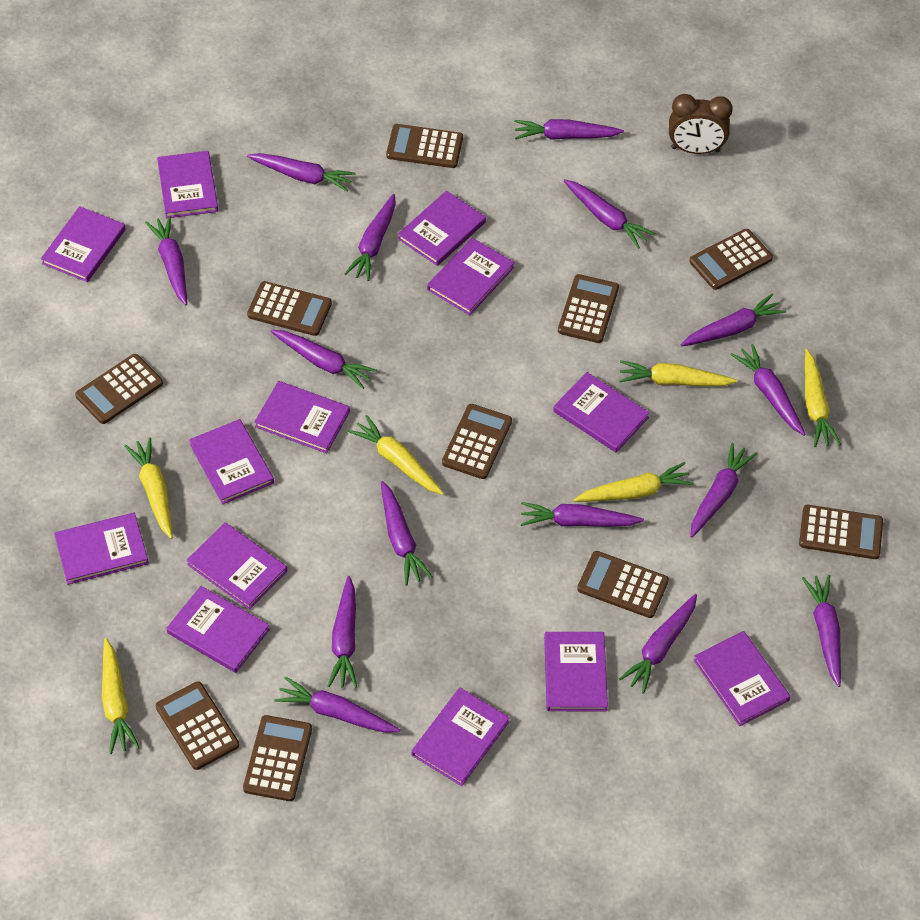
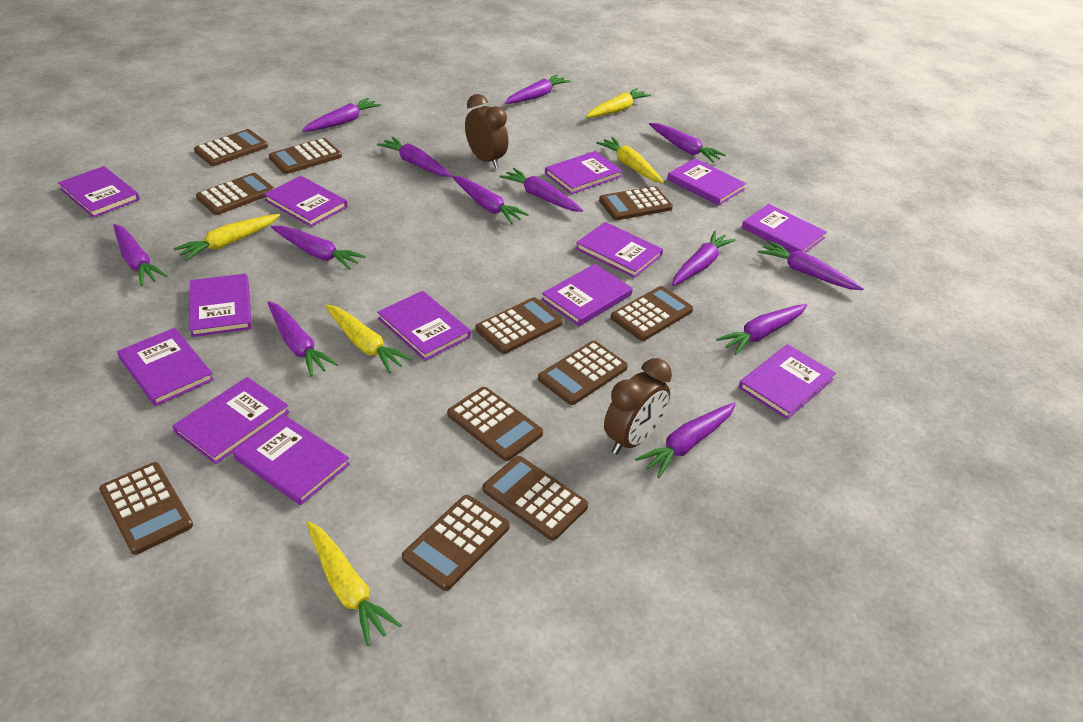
brown calculator: [75,354,163,424] [156,681,239,770] [243,715,312,801] [247,281,332,336] [386,124,463,168] [442,404,512,479] [558,274,619,343] [577,551,669,618] [689,229,773,290] [799,505,883,559] = 10 -> [99,462,193,555] [194,129,268,166] [196,173,275,215] [269,138,342,174] [402,495,510,591] [447,387,543,461] [476,297,563,354] [483,456,588,540] [538,341,628,405] [599,186,673,220] [611,286,693,341] = 11
brown clock: [669,94,733,154] = 1 -> [465,94,508,169] [604,358,672,454] = 2
purple carrot: [145,216,187,305] [247,153,356,192] [270,330,377,389] [274,677,400,733] [328,576,357,688] [344,194,396,281] [381,481,433,585] [514,119,624,140] [521,502,644,527] [563,179,655,249] [619,594,697,694] [681,294,786,347] [690,443,757,538] [730,344,806,436] [802,575,841,687] = 15 -> [113,224,168,286] [268,301,338,377] [271,226,366,270] [302,98,381,132] [377,137,452,177] [452,176,529,224] [499,168,583,212] [505,74,571,104] [635,403,736,478] [649,123,726,163] [672,231,736,286] [716,304,807,355] [758,241,864,290] = 13
yellow carrot: [102,638,140,754] [124,437,173,539] [348,415,444,495] [574,462,694,502] [619,360,738,386] [805,349,841,447] = 6 -> [173,214,280,261] [307,521,401,646] [325,304,412,373] [586,88,651,118] [596,137,664,183] = 5

